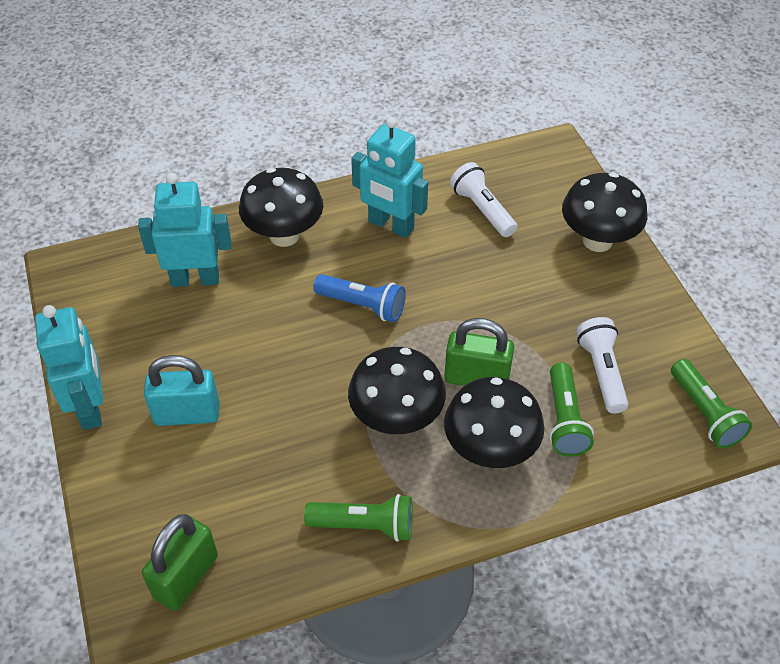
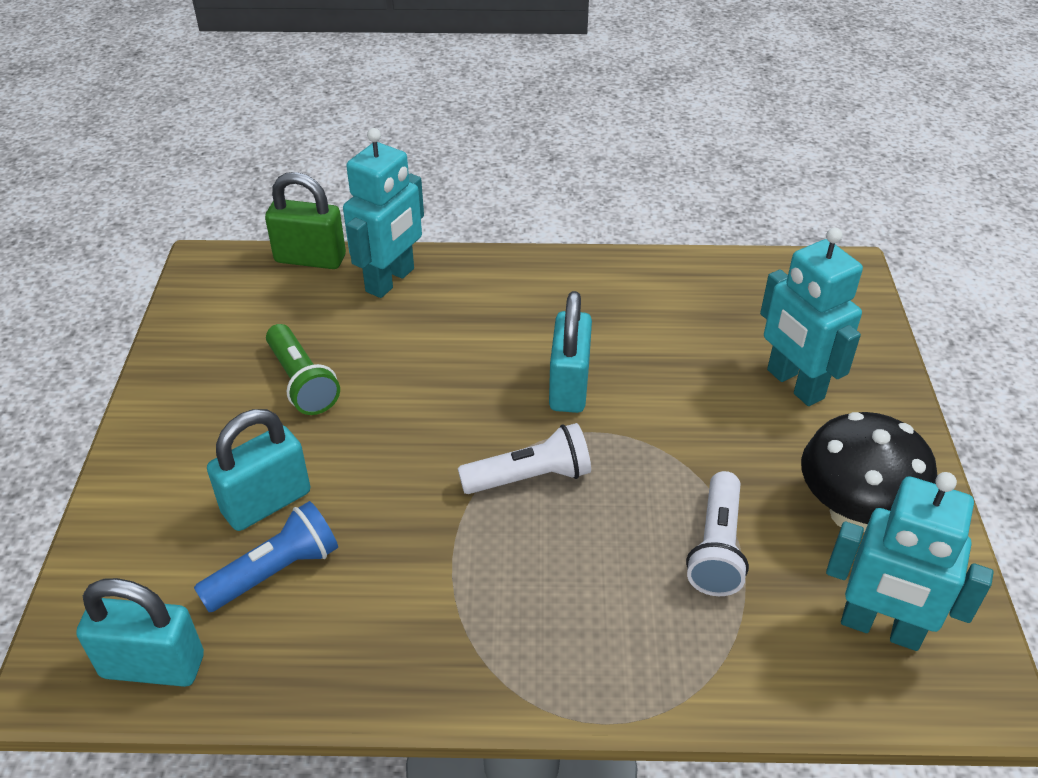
black mushroom: [239,168,323,247] [348,347,446,434] [444,377,544,468] [562,172,647,252] = 4 -> [801,412,937,533] = 1
green flashlight: [304,494,413,542] [549,362,594,457] [671,359,752,449] = 3 -> [266,324,340,415] = 1
green padlock: [142,514,218,611] [444,318,514,386] = 2 -> [265,172,346,269] = 1
turquoise padlock: [144,355,220,426] = 1 -> [76,578,204,687] [207,409,310,531] [549,291,592,413] = 3

